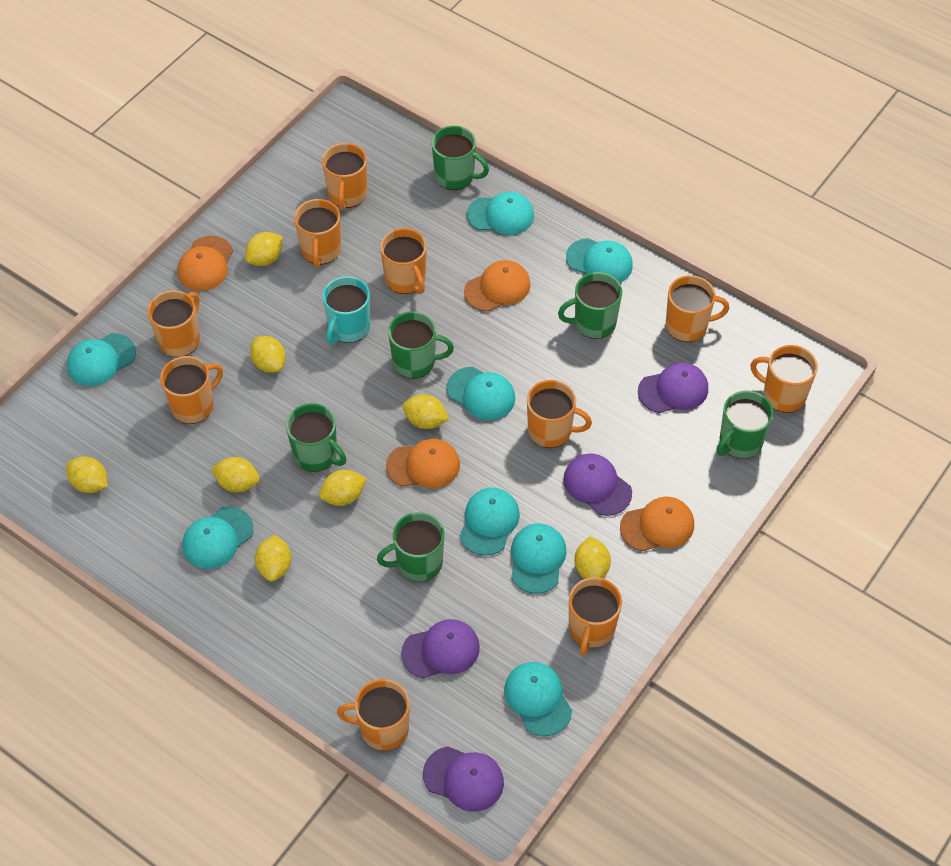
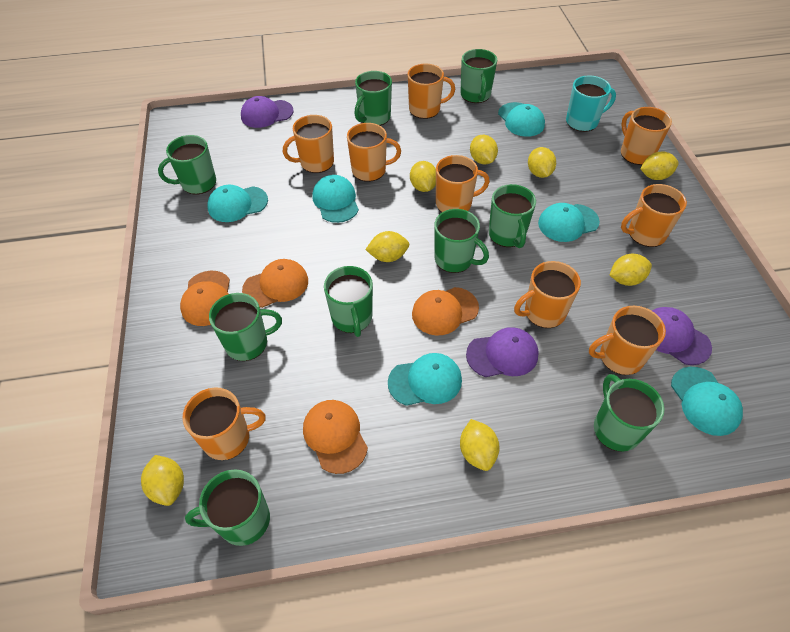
green mug: [286,403,346,472] [377,512,445,582] [388,311,454,379] [432,126,489,190] [558,272,622,339] [717,391,773,459] = 6 -> [158,135,216,194] [185,469,270,546] [209,293,282,361] [324,266,373,337] [354,71,392,126] [434,209,489,273] [460,49,497,103] [489,184,536,248] [594,374,665,452] = 9
orange mug: [147,290,200,357] [160,356,223,424] [294,199,341,267] [322,143,367,210] [337,679,410,750] [380,228,427,294] [527,380,592,448] [569,577,622,656] [666,275,729,342] [750,345,818,413] = 10 -> [182,387,266,460] [283,115,334,173] [347,123,401,182] [408,64,455,119] [436,155,490,212] [514,261,581,328] [589,306,666,375] [621,107,672,165] [621,184,687,247] = 9
purple cap: [401,619,480,679] [423,746,504,812] [563,453,632,516] [638,362,708,413] = 4 -> [241,96,294,128] [466,327,539,377] [652,307,712,365] = 3
turquoise cap: [67,333,136,386] [182,506,253,569] [447,367,515,420] [459,488,520,556] [467,192,534,235] [504,662,572,736] [511,524,566,594] [566,238,633,283] = 8 -> [207,185,268,222] [312,175,359,223] [388,353,462,406] [498,102,545,137] [538,203,600,242] [671,367,743,436] = 6

